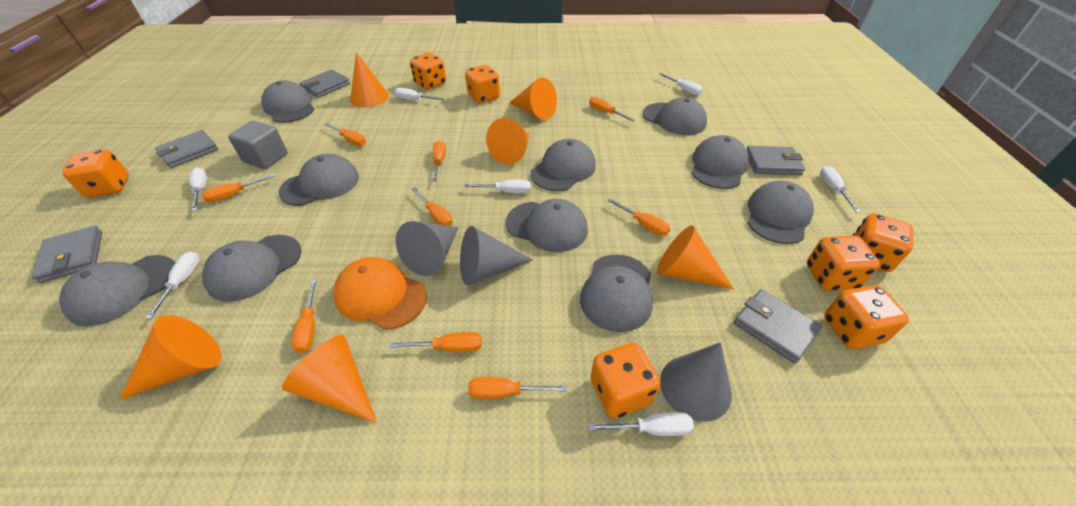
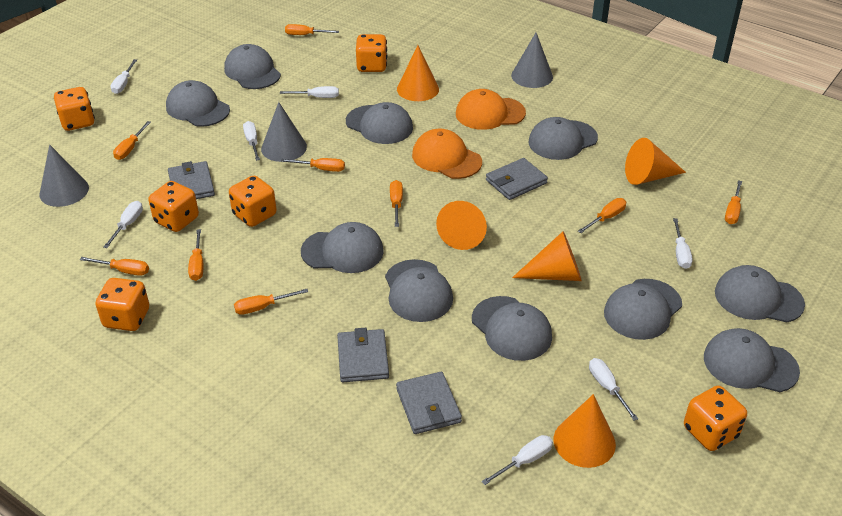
grey cube: [228,121,288,169] = 1 -> none = 0
grey wallet: [32,226,102,283] [155,130,218,168] [299,70,350,98] [734,289,822,364] [747,146,805,175] = 5 -> [168,161,215,199] [337,328,389,382] [396,372,462,434] [486,158,548,200] = 4
orange cap: [333,257,427,330] = 1 -> [412,129,482,179] [456,89,526,130] = 2
orange cone: [119,315,221,400] [282,335,377,423] [350,52,389,107] [486,118,529,164] [509,77,557,120] [657,225,734,289] = 6 -> [397,45,439,101] [436,201,487,250] [512,231,582,281] [554,394,616,468] [625,138,686,185] = 5
orange dice: [62,149,129,198] [410,52,446,90] [465,65,500,103] [591,343,661,418] [807,235,880,291] [824,285,909,349] [852,213,913,272] = 7 -> [54,87,95,131] [95,278,149,331] [148,181,199,232] [229,176,277,227] [356,34,387,72] [684,386,747,451] = 6

